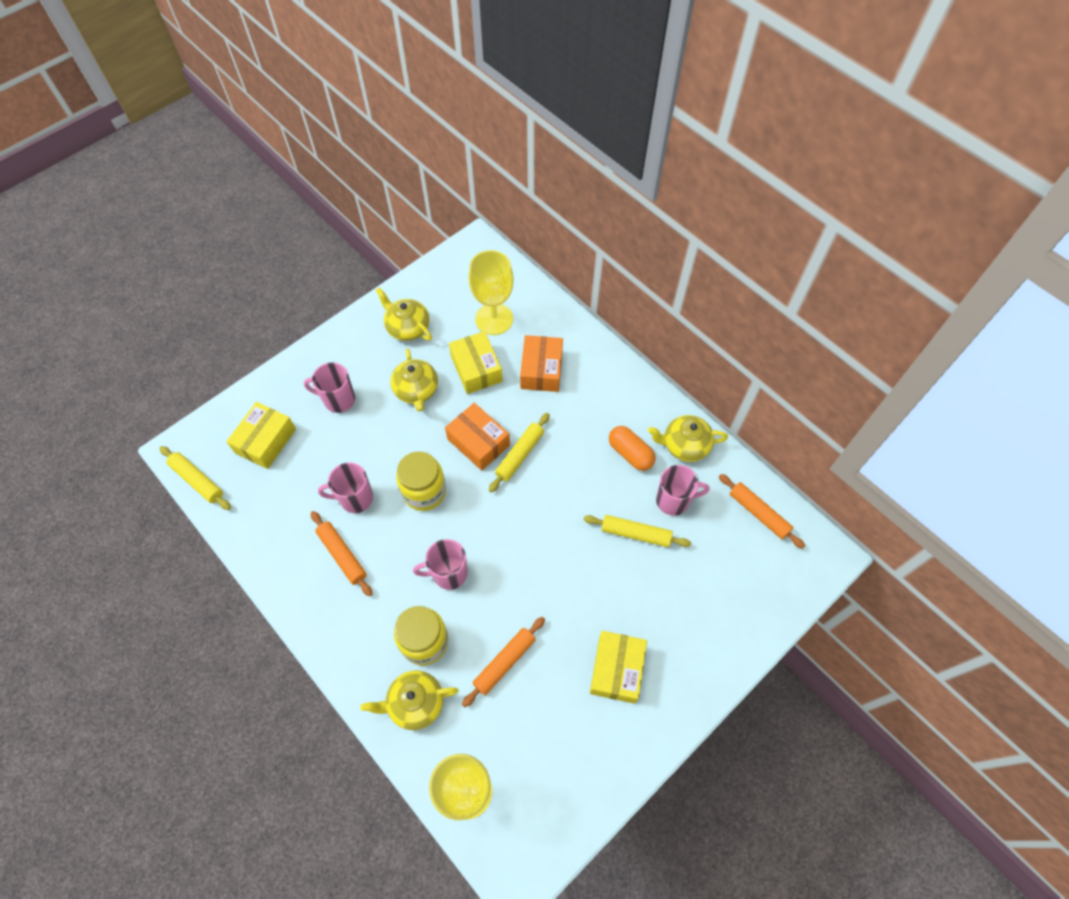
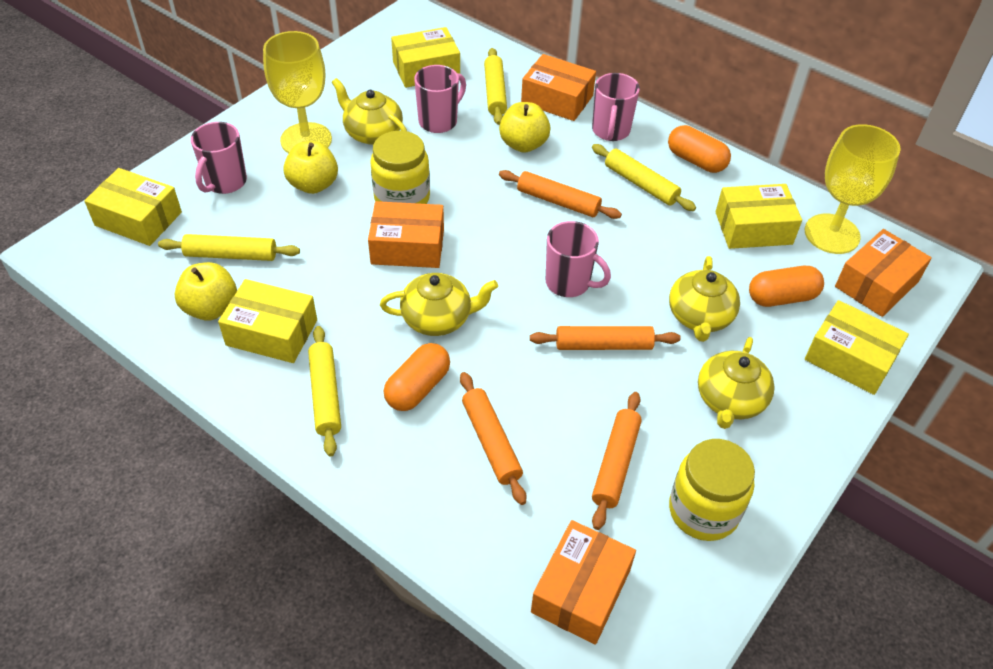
orange box: [445,403,510,471] [520,335,563,392] = 2 -> [368,201,444,268] [521,54,596,121] [531,520,636,645] [835,229,932,317] = 4
orange capsule: [609,426,656,471] = 1 -> [384,343,450,411] [668,125,731,173] [749,266,824,307] = 3
orange rolling pin: [311,511,372,596] [462,617,545,707] [719,474,805,549] = 3 -> [460,372,526,505] [499,170,622,219] [530,326,681,350] [592,392,642,530] = 4
yellow apple: none = 0 -> [174,262,237,320] [283,141,338,194] [499,102,551,153] = 3
yellow box: [226,402,296,469] [449,331,503,394] [590,631,647,704] = 3 -> [84,168,182,246] [218,279,317,363] [391,27,460,88] [716,184,802,249] [805,300,909,395] = 5
yellow rolling pin: [160,446,231,510] [489,413,550,493] [584,515,691,547] = 3 -> [158,234,300,261] [308,326,341,456] [484,48,507,125] [592,144,696,211] = 4

